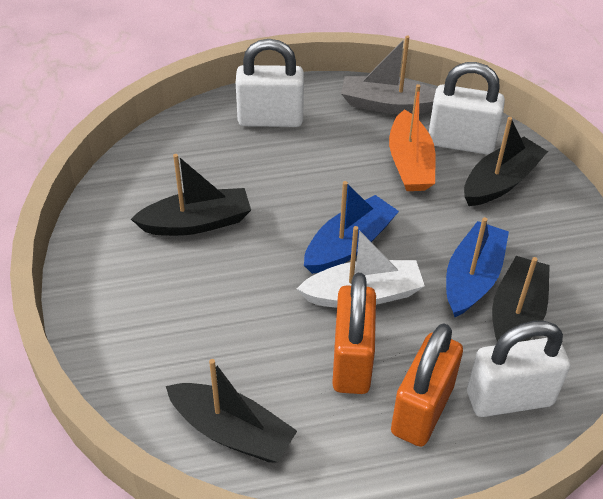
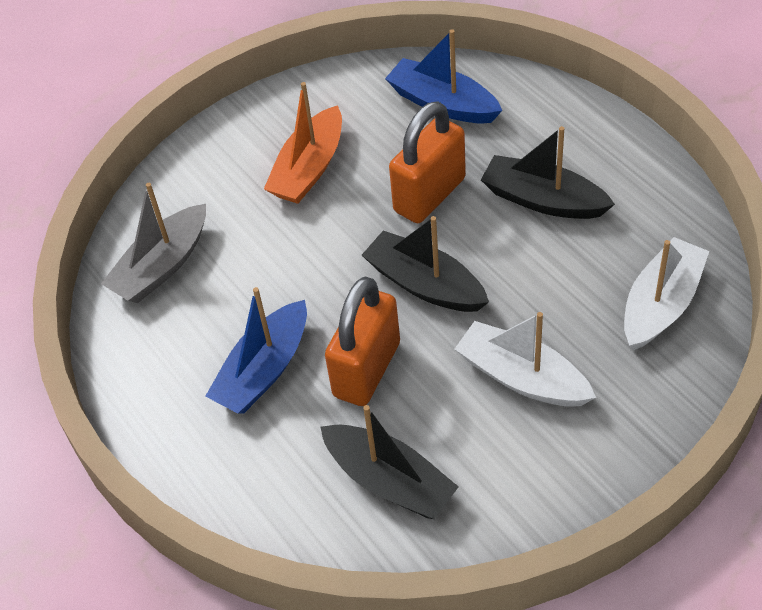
black boat: [131,154,251,236] [166,359,297,463] [464,117,548,206] [492,256,550,342] = 4 -> [321,405,459,519] [362,216,489,312] [481,126,615,219] = 3
white boat: [297,226,425,308] = 1 -> [455,312,596,407] [624,237,709,350] = 2
white padlock: [236,39,304,127] [429,62,505,154] [467,321,570,417] = 3 -> none = 0

